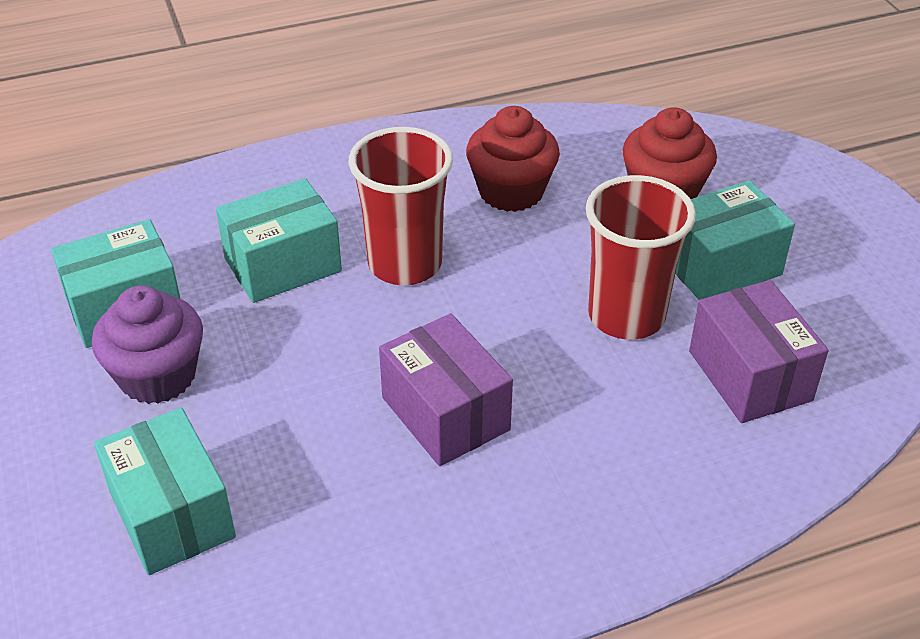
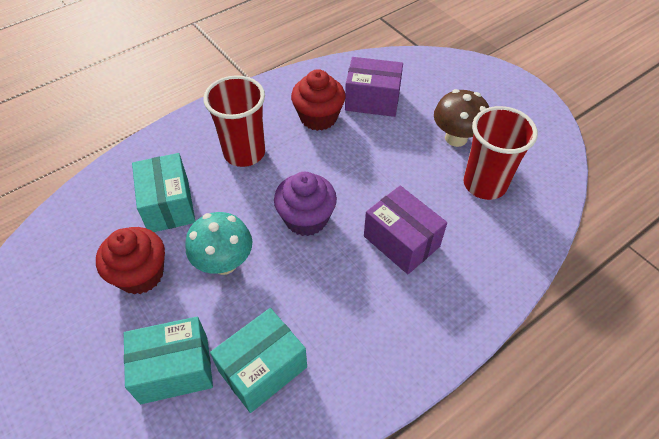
brown mushroom: none = 0 -> [434,89,489,147] = 1
turquoise box: [51,219,180,348] [94,408,236,575] [216,178,342,303] [675,180,795,300] = 4 -> [124,317,213,404] [132,153,195,232] [210,308,307,413] = 3
turquoise mushroom: none = 0 -> [185,212,252,275] = 1

